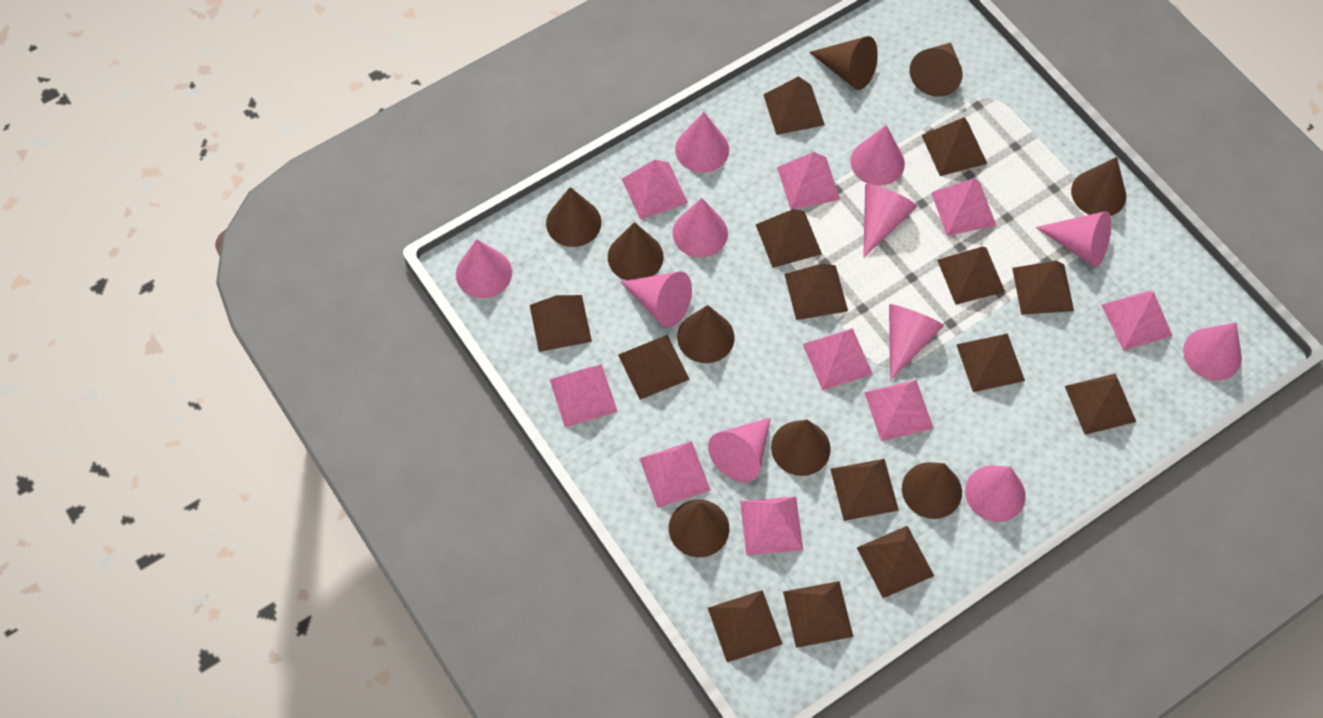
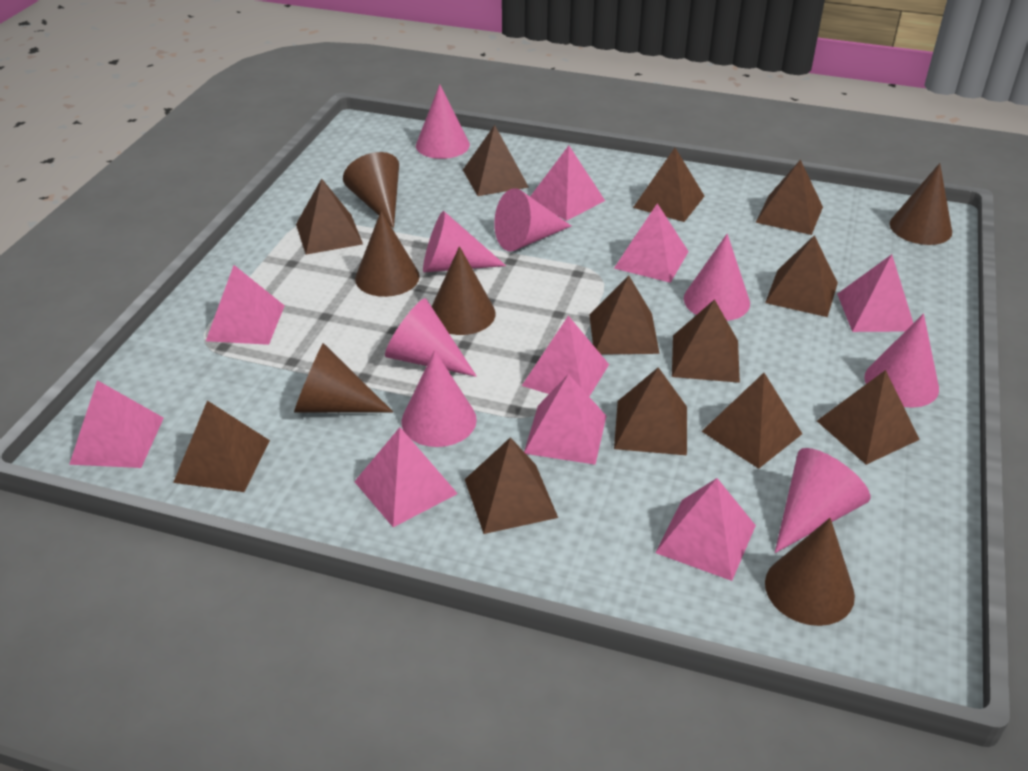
brown cone: [546,187,601,247] [608,222,664,280] [669,500,729,557] [677,305,735,363] [771,420,831,476] [809,36,878,90] [902,462,962,519] [910,43,963,97] [1071,157,1126,216] = 9 -> [294,343,393,413] [343,152,399,228] [355,211,420,297] [432,246,495,335] [765,518,855,626] [890,163,952,245] = 6
brown pyramid: [530,295,592,352] [618,335,690,400] [708,590,782,662] [755,209,822,268] [763,76,825,135] [783,581,853,648] [784,264,848,320] [830,459,899,521] [857,526,934,598] [922,117,987,176] [937,247,1005,305] [956,333,1025,392] [1012,261,1074,315] [1065,373,1136,435] = 14 -> [173,401,270,492] [296,178,363,255] [463,125,529,196] [465,437,558,534] [589,275,660,355] [614,367,687,455] [633,148,705,222] [672,299,740,383] [702,373,802,469] [756,159,823,235] [765,235,838,317] [817,370,920,465] = 12
pink cone: [456,239,512,298] [621,272,692,327] [672,198,728,258] [675,112,729,173] [708,417,771,482] [850,125,905,186] [863,184,917,258] [889,304,944,380] [965,465,1026,522] [1036,211,1111,267] [1183,323,1242,380] = 11 -> [385,298,477,377] [401,350,477,447] [416,84,470,159] [423,211,506,272] [494,188,571,251] [684,234,750,321] [775,448,870,553] [864,314,939,408] = 8

